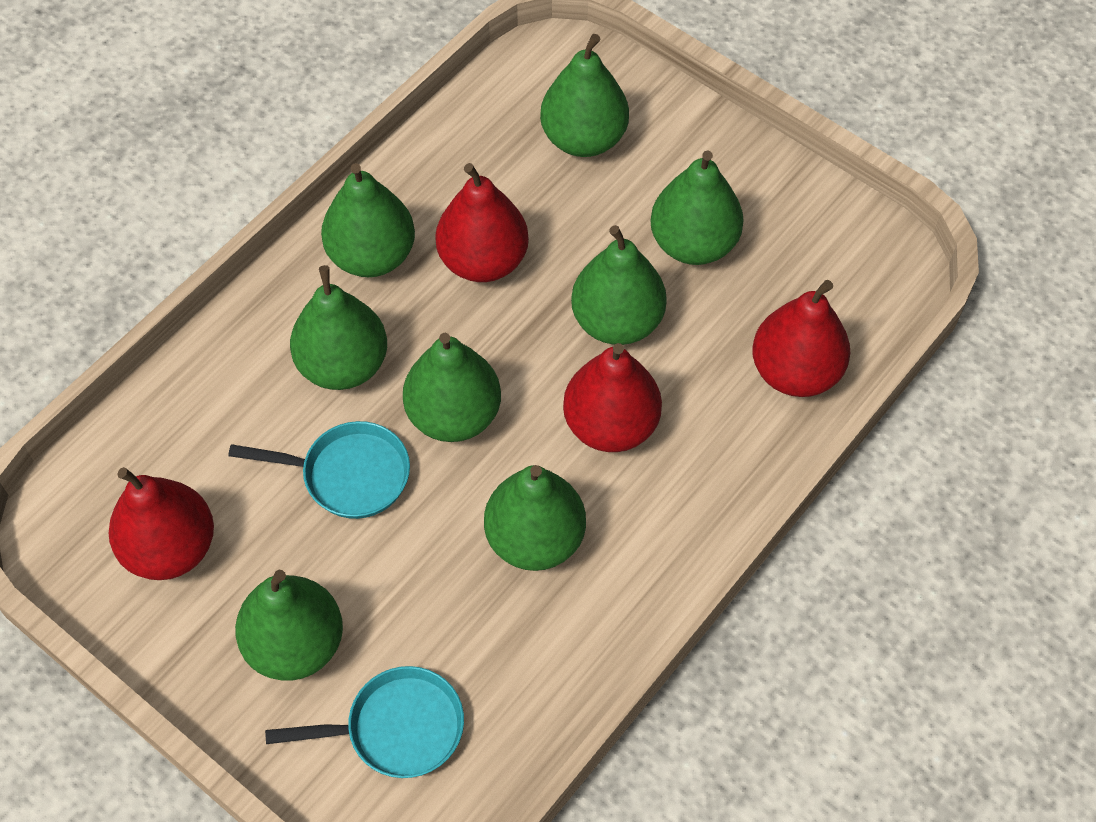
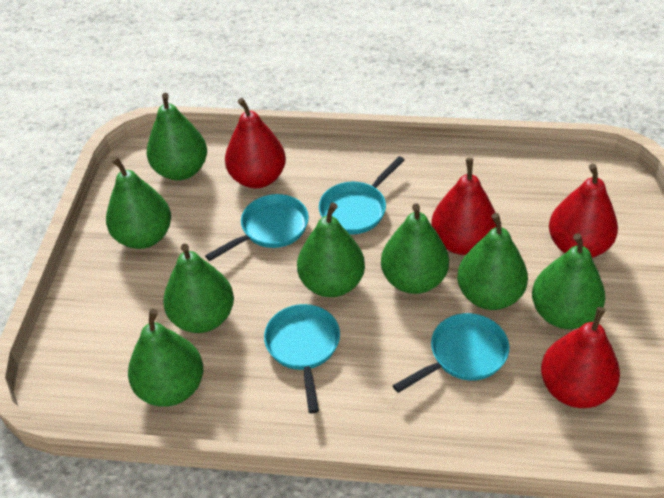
turquoise pan: [228,421,410,519] [265,666,464,778] = 2 -> [205,194,309,261] [264,304,340,414] [319,156,404,234] [393,313,509,393] = 4

